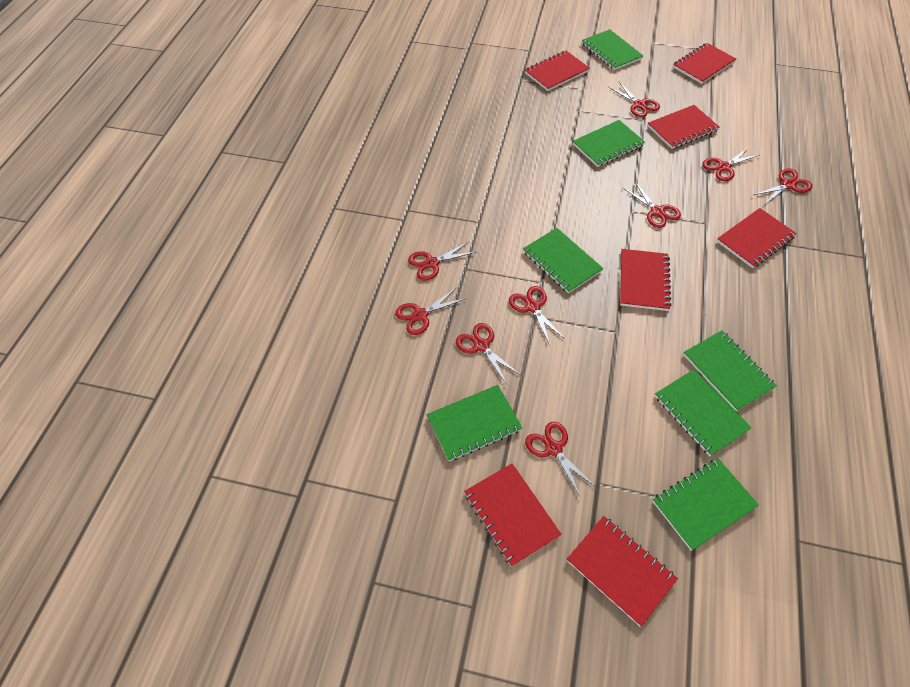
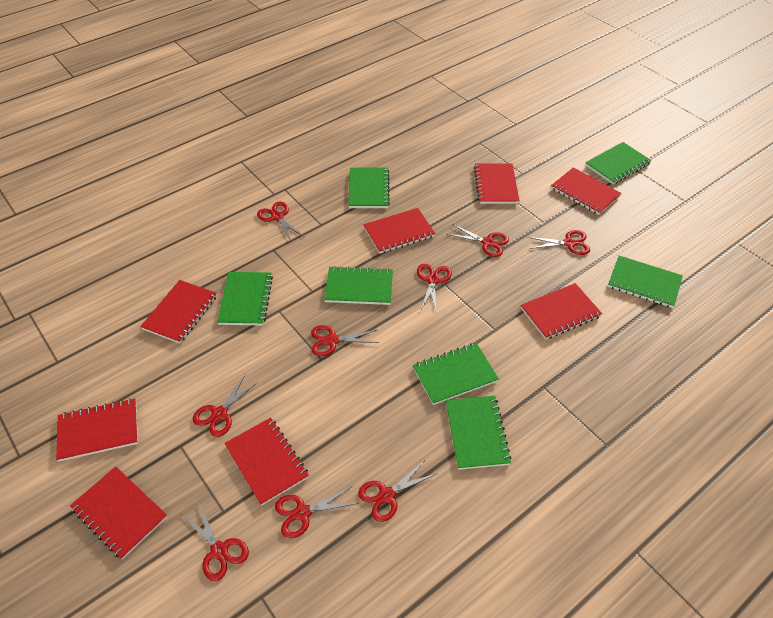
red notebook: [464,463,562,567] [525,51,590,91] [567,516,678,627] [620,249,671,311] [648,105,720,149] [673,43,736,84] [717,208,797,268] = 7 -> [56,398,138,462] [70,466,167,560] [140,280,217,343] [225,417,309,506] [363,208,435,254] [474,163,519,204] [521,283,602,340] [551,167,622,215] = 8

